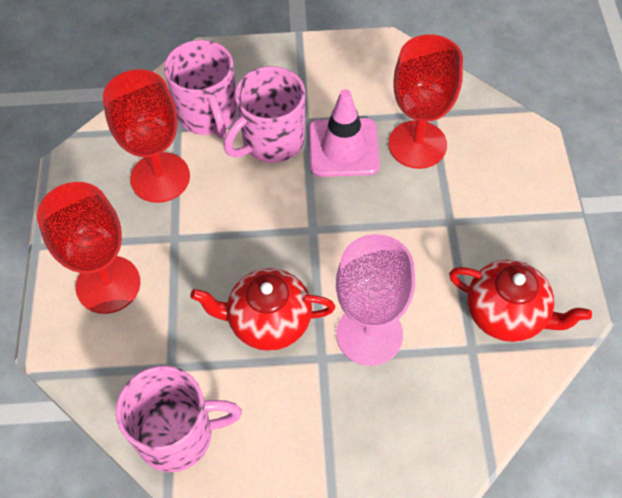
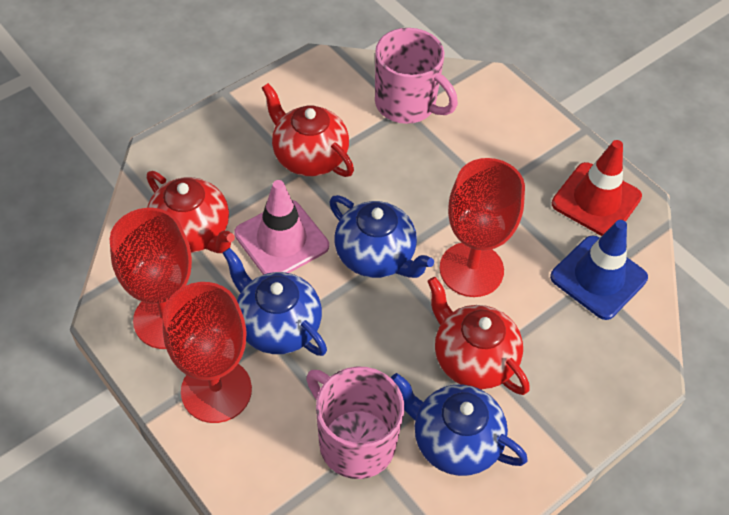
blue teapot: none = 0 -> [223,248,327,356] [329,195,434,278] [391,373,528,476] = 3
blue traffic cone: none = 0 -> [550,220,648,320] = 1
pink goblet: [336,234,415,366] = 1 -> none = 0
pink mug: [116,366,242,472] [164,40,237,139] [224,66,305,163] = 3 -> [306,367,404,479] [375,28,458,124] = 2
red teapot: [190,268,335,351] [449,260,592,342] = 2 -> [147,171,235,253] [262,83,354,177] [427,277,530,395] = 3
red traffic cone: none = 0 -> [552,140,642,236] = 1

